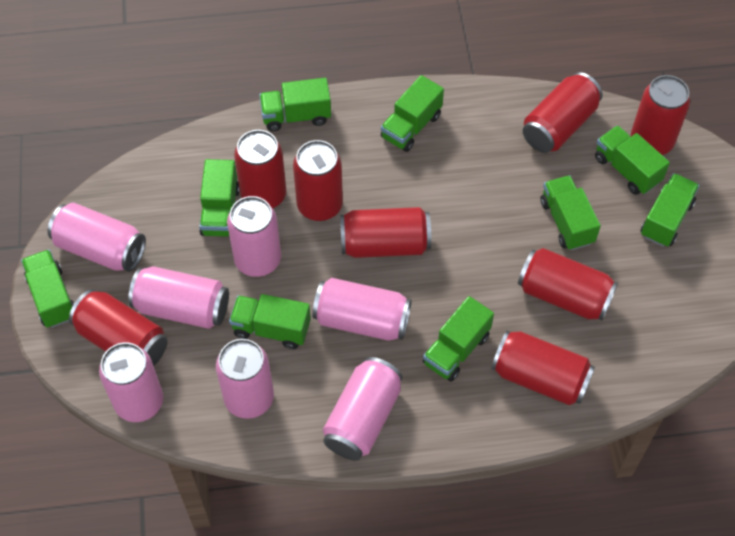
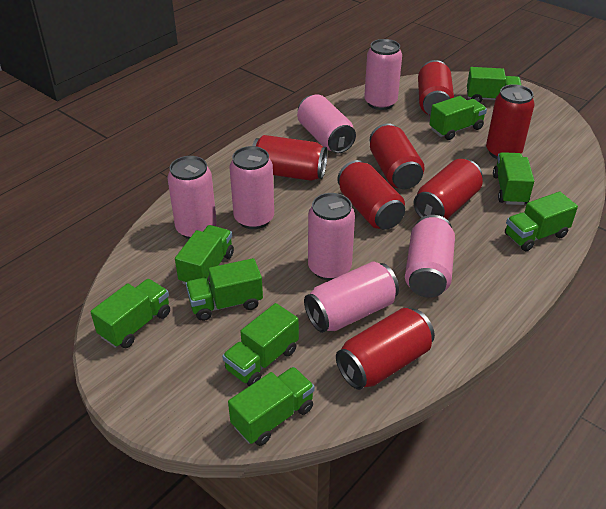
red can: [69,289,168,366] [234,130,287,208] [293,140,343,221] [340,207,431,258] [491,330,595,405] [518,248,618,321] [523,72,603,153] [631,75,690,155] = 8 -> [252,135,328,181] [336,308,435,390] [337,160,405,230] [370,123,425,189] [414,159,483,219] [418,60,454,115] [486,84,535,159] = 7

